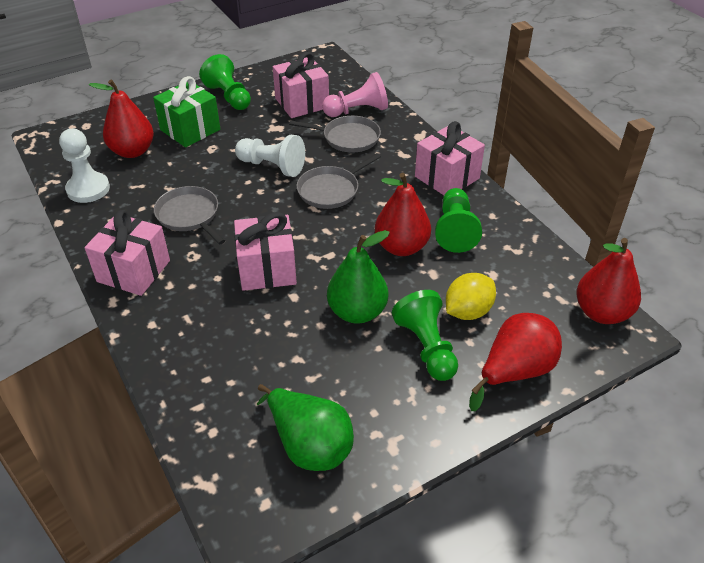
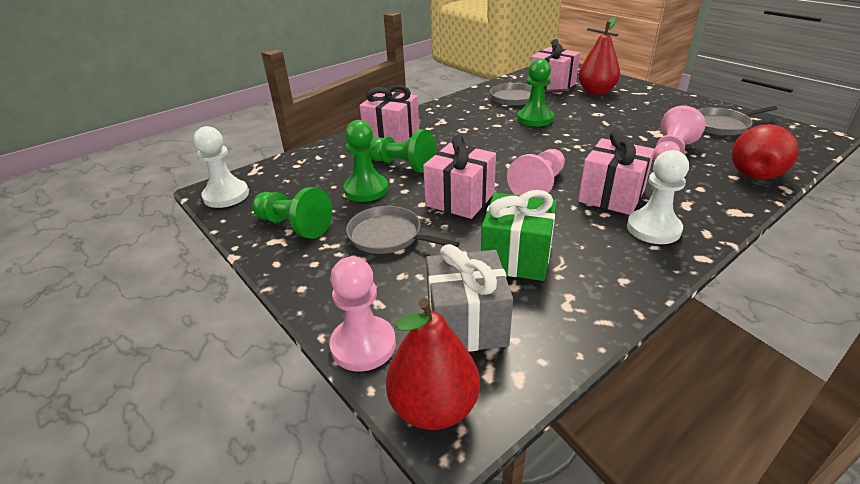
green pawn: [199,54,251,110] [392,290,458,381] [435,188,482,253] = 3 -> [252,187,332,239] [344,120,388,202] [370,130,436,173] [517,59,554,126] = 4
green pear: [257,384,354,471] [327,230,390,324] = 2 -> none = 0
grey gift: none = 0 -> [426,244,513,352] = 1
pink pawn: [322,72,388,117] = 1 -> [330,257,396,372] [507,149,565,198] [653,106,706,160] = 3
red pear: [89,79,154,158] [375,173,431,256] [469,313,562,411] [576,238,641,324] = 4 -> [386,298,480,430] [578,17,620,95] [731,124,799,180] = 3
yellow lemon: [446,273,496,320] = 1 -> none = 0

